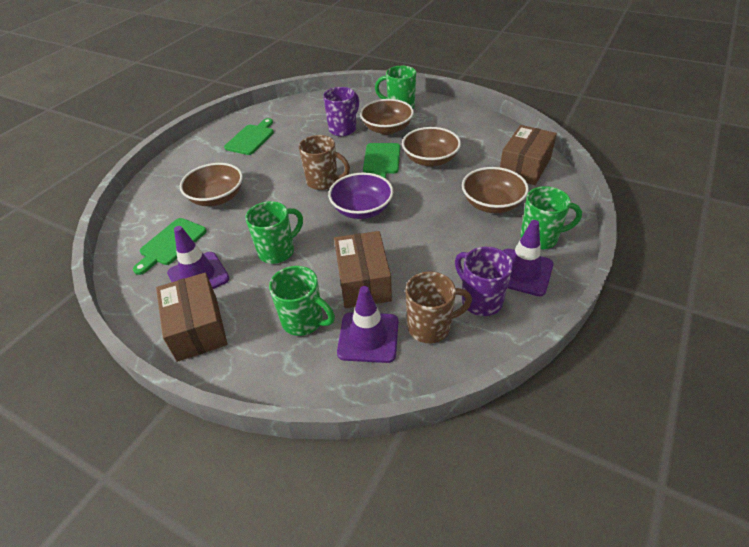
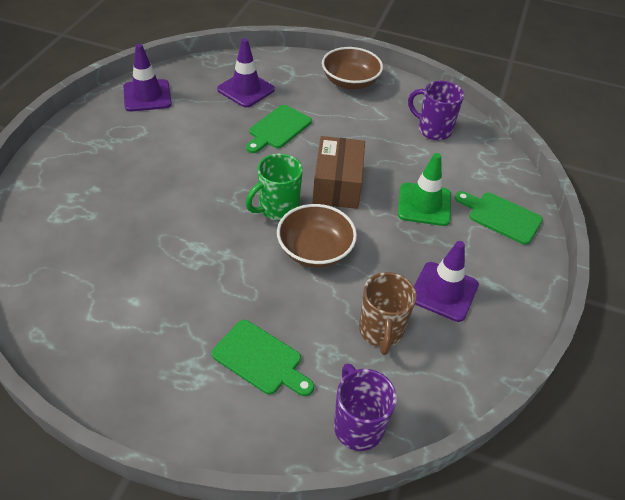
brown bowl: [180,163,243,206] [360,99,414,135] [402,127,461,167] [462,167,529,213] = 4 -> [277,204,357,268] [322,47,383,90] = 2
brown box: [156,273,228,362] [334,231,392,308] [500,125,557,185] = 3 -> [313,136,365,209] = 1
brown mug: [299,135,350,190] [405,271,472,343] = 2 -> [359,272,417,355] = 1
green mug: [245,201,303,264] [269,266,335,336] [375,66,416,108] [520,186,582,249] = 4 -> [245,154,303,220] = 1
green traffic cone: none = 0 -> [398,153,451,226] = 1
purple bowl: [328,172,394,219] = 1 -> none = 0

